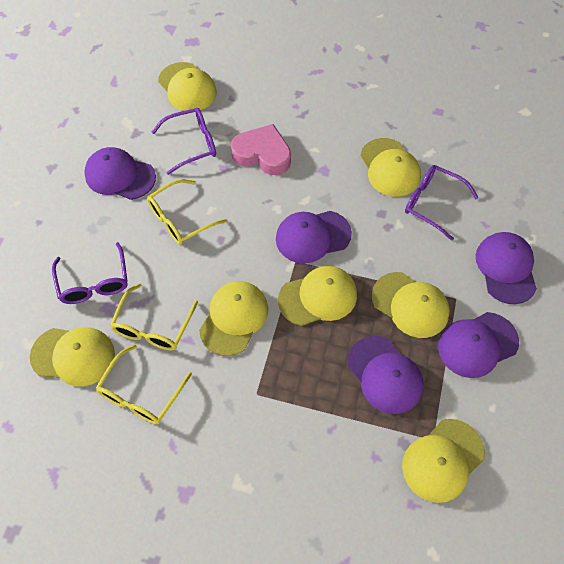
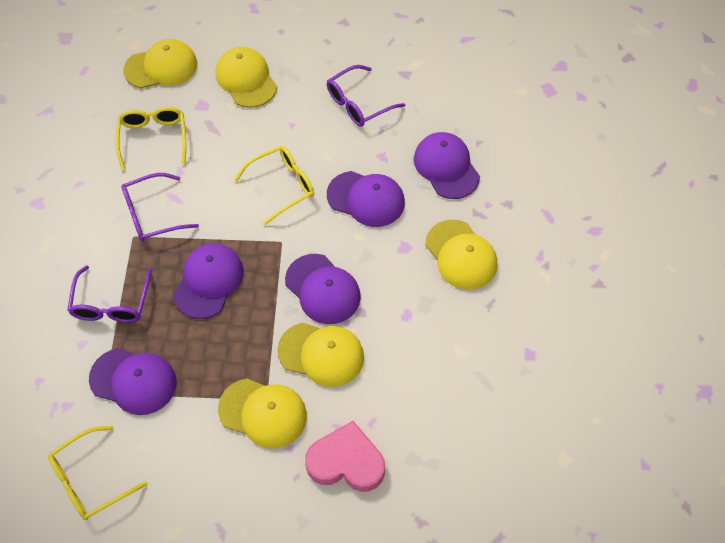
yellow cap: [30,327,115,386] [158,62,217,111] [199,281,268,356] [278,266,357,326] [361,138,421,197] [372,272,450,338] [402,419,485,503] = 7 -> [123,39,197,89] [216,47,277,108] [218,378,307,448] [277,323,364,387] [426,220,497,290] = 5

